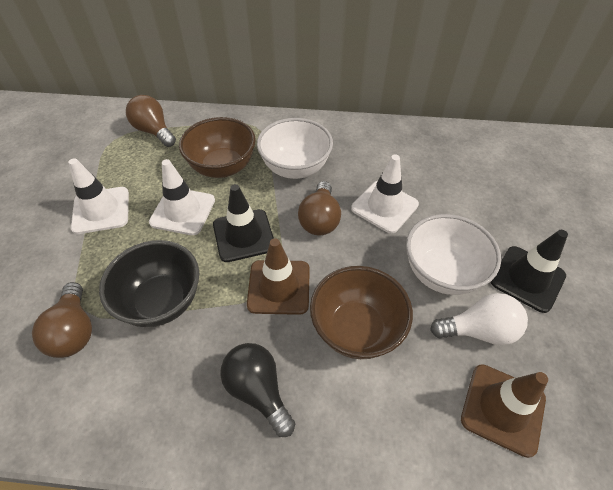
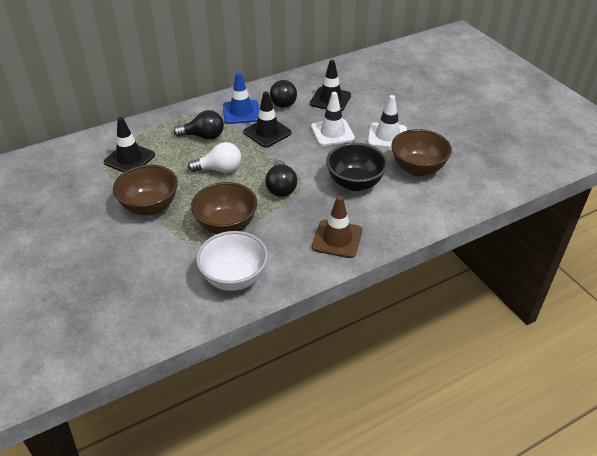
black light bulb: [220,343,295,437] = 1 -> [174,110,224,140] [265,160,297,197] [270,80,297,108] = 3
black traffic cone: [213,184,274,262] [491,230,568,313] = 2 -> [104,117,155,172] [243,92,292,148] [310,60,351,111] = 3
blue traffic cone: none = 0 -> [223,72,259,124] = 1
brown bowl: [179,117,256,178] [310,266,413,359] = 2 -> [113,165,178,215] [191,182,257,234] [391,129,452,176] = 3
brown light bulb: [32,282,92,358] [126,95,176,147] [298,181,341,235] = 3 -> none = 0
brown traffic cone: [247,238,310,315] [461,364,548,458] = 2 -> [312,196,362,258] = 1
white bowl: [257,118,333,179] [406,214,501,295] = 2 -> [196,231,268,291] = 1
white traffic cone: [68,158,129,234] [149,159,215,235] [351,155,419,233] = 3 -> [311,92,355,146] [368,95,407,148] = 2

